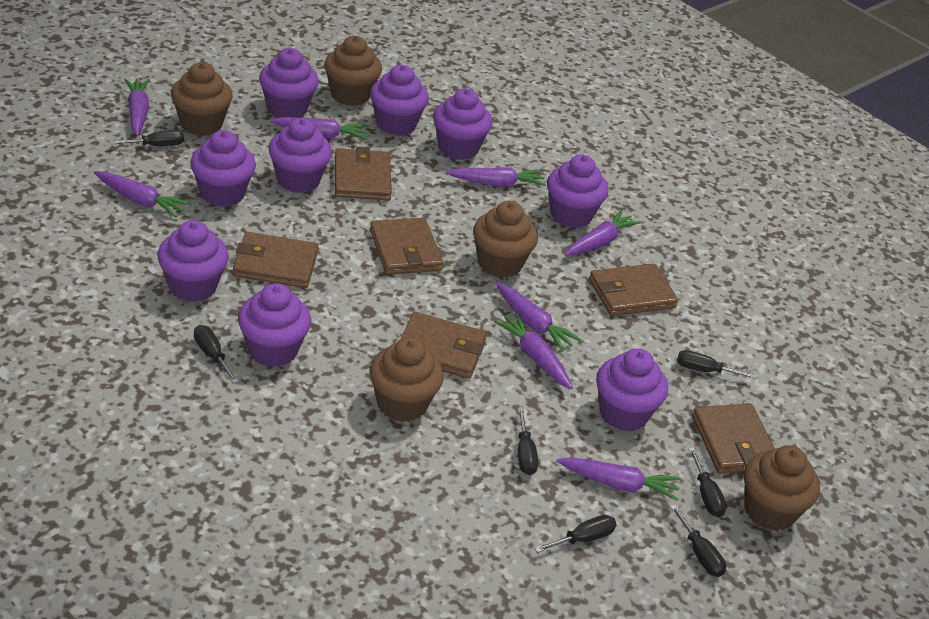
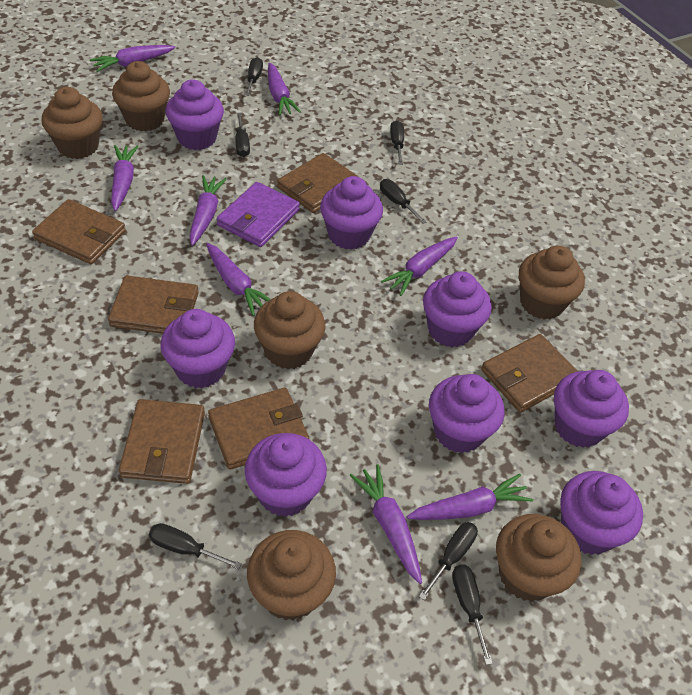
brown cupcake: [171,62,233,136] [324,36,382,106] [369,337,444,422] [473,201,538,278] [744,445,820,531] = 5 -> [41,87,103,159] [112,61,170,131] [247,530,336,621] [254,291,325,369] [496,514,581,602] [519,245,585,320] = 6
purple cupcake: [157,220,229,302] [190,130,256,207] [238,283,311,367] [259,48,319,118] [269,118,332,193] [370,65,429,136] [433,88,492,160] [547,154,608,228] [596,348,668,431] = 9 -> [161,309,235,388] [166,79,224,150] [245,433,327,517] [320,176,383,250] [423,271,492,347] [429,374,504,453] [554,370,629,448] [560,471,643,555] = 8
purple wallet: none = 0 -> [217,182,300,247] = 1

